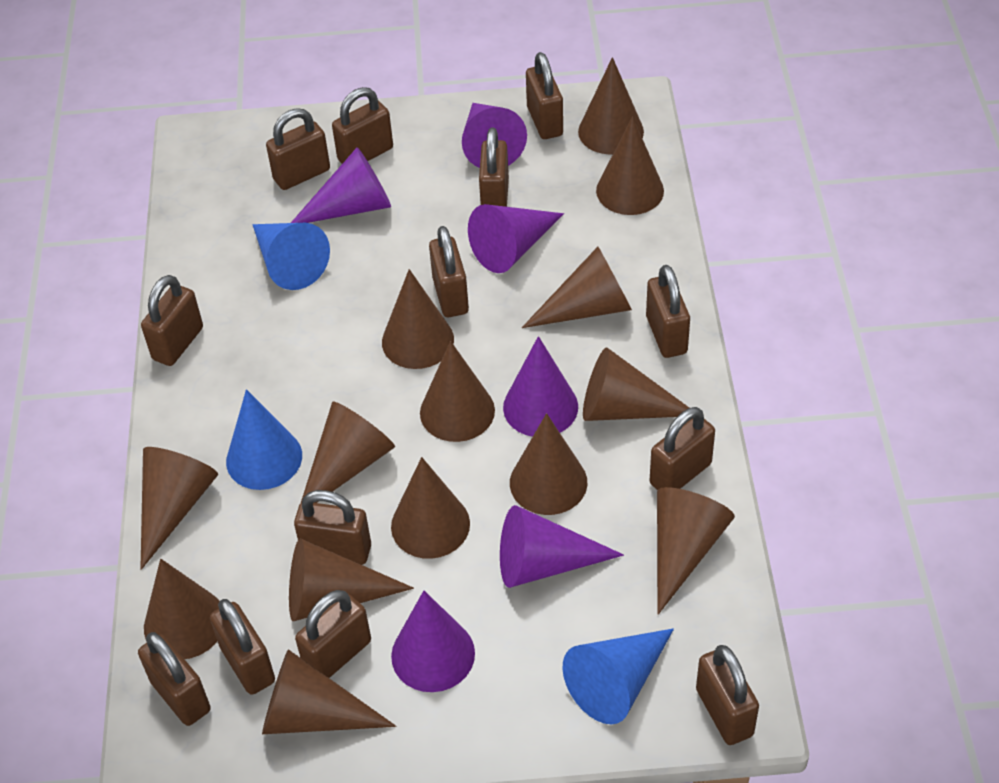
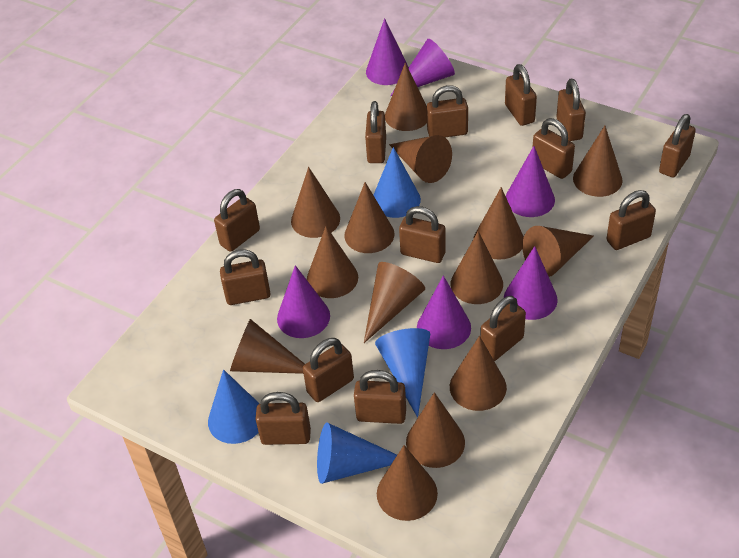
blue cone: [226,389,302,490] [252,223,330,290] [562,628,674,724] = 3 -> [208,369,260,444] [317,423,397,484] [374,147,421,218] [375,328,430,417] = 4
brown padlock: [138,632,211,726] [141,275,203,366] [210,599,275,695] [266,108,330,190] [294,490,371,565] [295,590,371,678] [332,87,393,164] [429,226,469,317] [479,128,509,207] [526,52,563,139] [646,265,690,358] [650,407,715,490] [696,645,759,745] = 13 -> [214,189,260,252] [220,249,271,305] [255,392,311,445] [303,338,354,402] [354,370,406,424] [365,101,386,163] [399,206,446,263] [427,85,468,137] [480,296,526,361] [505,64,537,126] [533,118,575,179] [556,79,586,141] [606,190,656,250] [659,114,696,177] = 14

